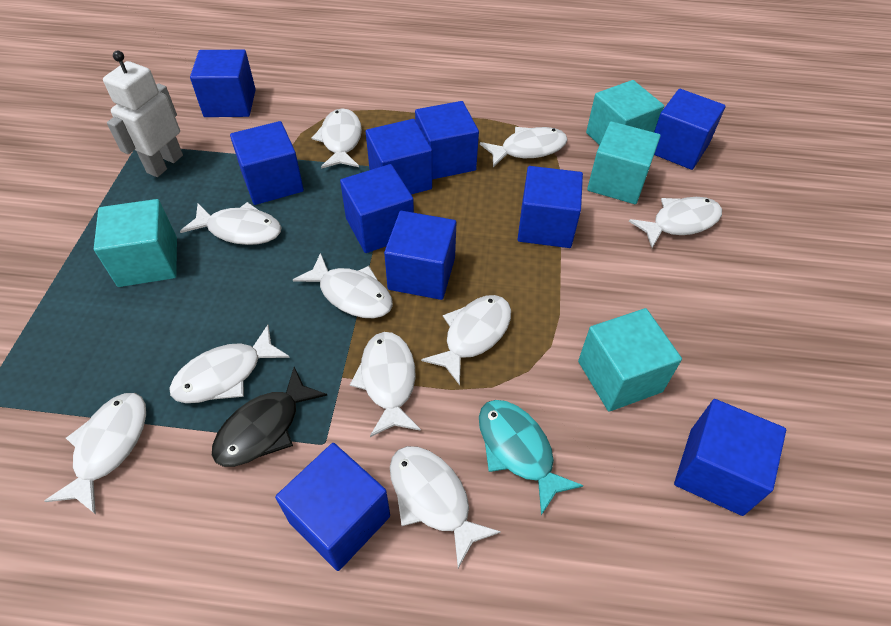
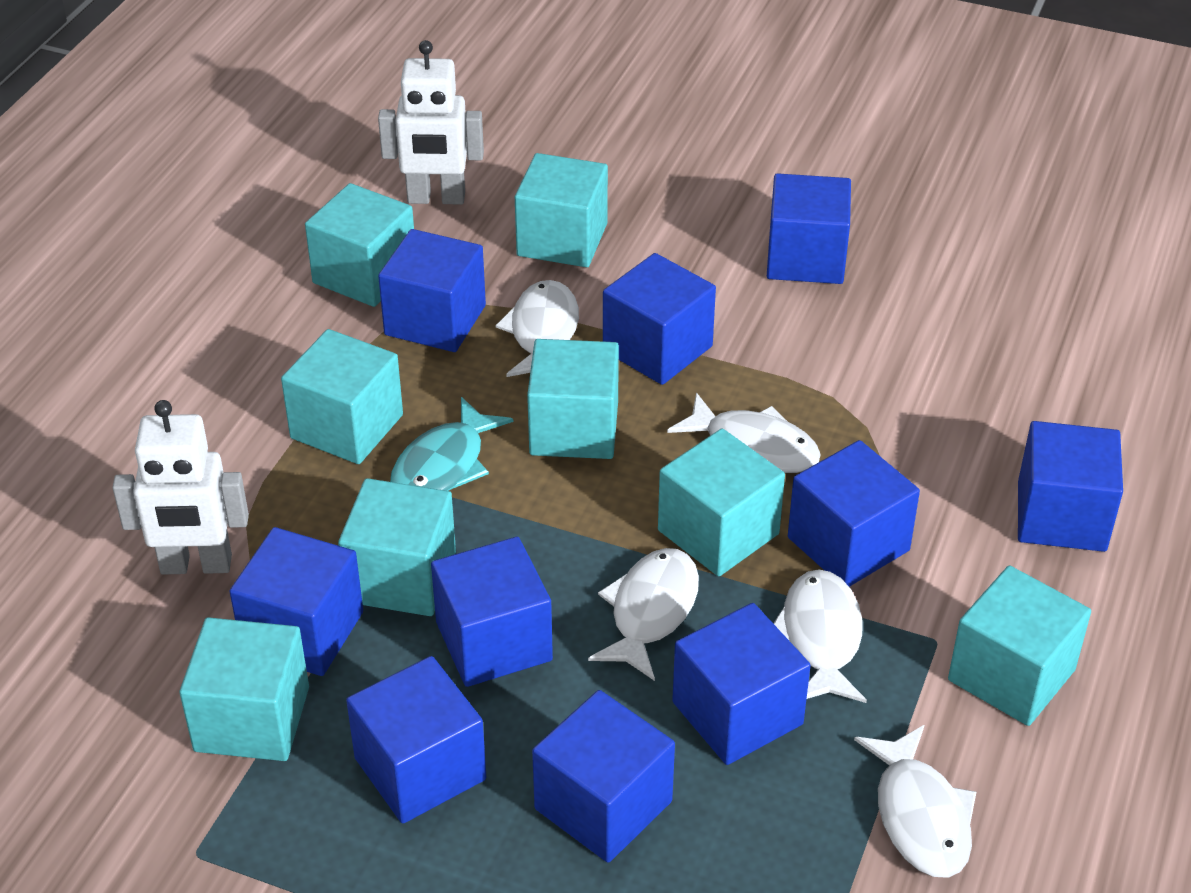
black fish: [212,367,327,467] = 1 -> none = 0
turquoise cube: [94,199,177,287] [578,308,682,412] [586,80,664,145] [587,121,661,204] = 4 -> [179,617,309,761] [281,329,403,464] [305,183,414,307] [338,478,456,616] [515,153,608,267] [527,339,619,459] [658,428,785,576] [948,565,1091,726] = 8
white fish: [45,393,146,514] [169,325,290,403] [180,202,282,245] [293,253,393,318] [312,109,362,169] [350,332,421,437] [390,446,501,568] [421,295,511,385] [480,127,568,167] [629,197,722,248] = 10 -> [495,280,579,377] [588,548,699,681] [667,393,821,473] [773,569,867,703] [854,725,976,878] = 5
white robot: [103,50,183,177] = 1 -> [112,400,249,575] [378,40,484,205] = 2

